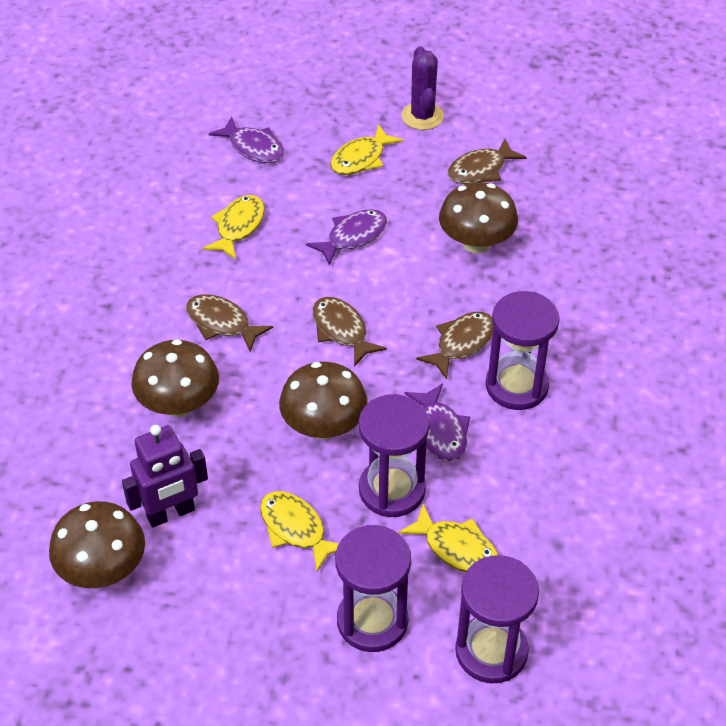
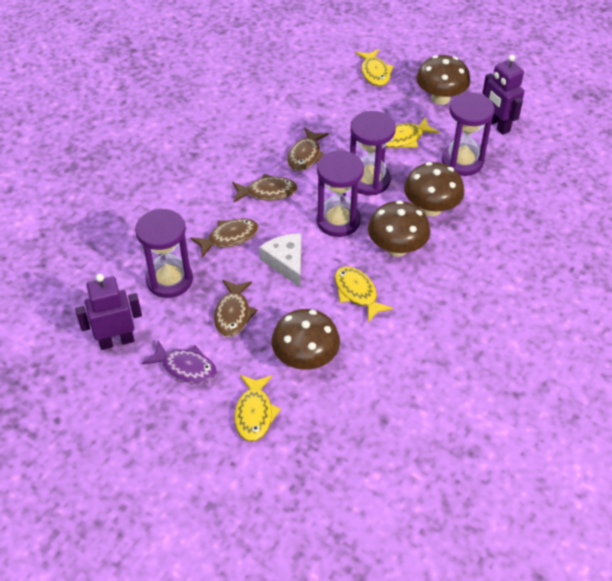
purple cactus: [402,46,444,130] = 1 -> none = 0
purple fish: [209,116,284,163] [306,209,387,266] [404,383,470,462] = 3 -> [142,340,217,384] = 1
purple robot: [122,425,208,527] = 1 -> [75,274,142,350] [482,55,524,135] = 2
white cheese: none = 0 -> [259,233,301,287] = 1

